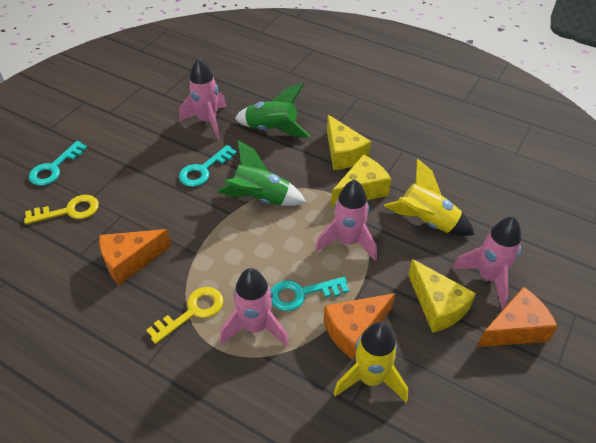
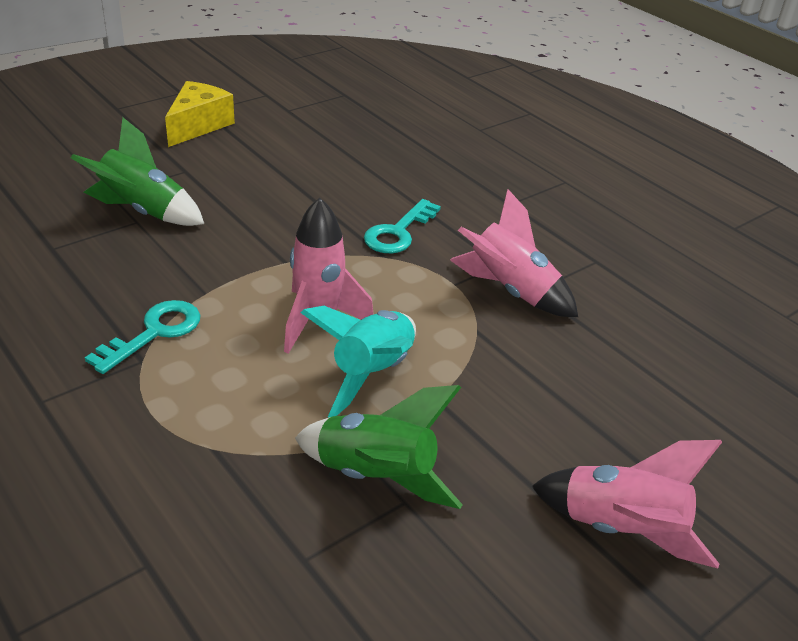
orange cheese: [99,229,172,285] [324,293,395,359] [477,287,558,347] = 3 -> none = 0
pink rocket: [179,58,227,139] [220,268,289,347] [315,179,377,261] [452,216,521,308] = 4 -> [284,198,374,354] [450,189,578,317] [531,440,722,568] = 3
turquoise key: [29,141,87,186] [179,145,237,187] [271,277,349,311] = 3 -> [85,300,200,374] [364,199,441,253] = 2
turquoise rocket: none = 0 -> [301,306,416,417] = 1
yellow cheese: [327,115,371,170] [331,154,391,207] [408,259,476,333] = 3 -> [165,81,235,147] = 1
yellow key: [24,195,99,224] [146,287,224,344] = 2 -> none = 0
yellow rocket: [333,322,408,402] [384,158,475,236] = 2 -> none = 0

